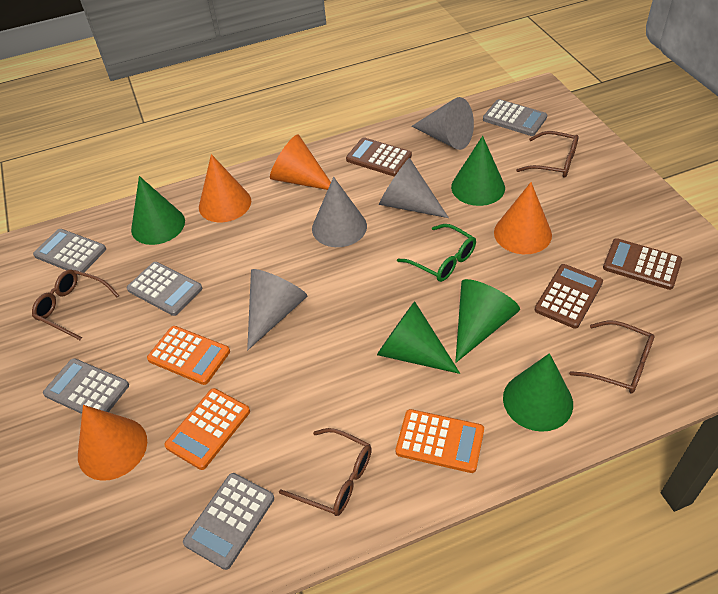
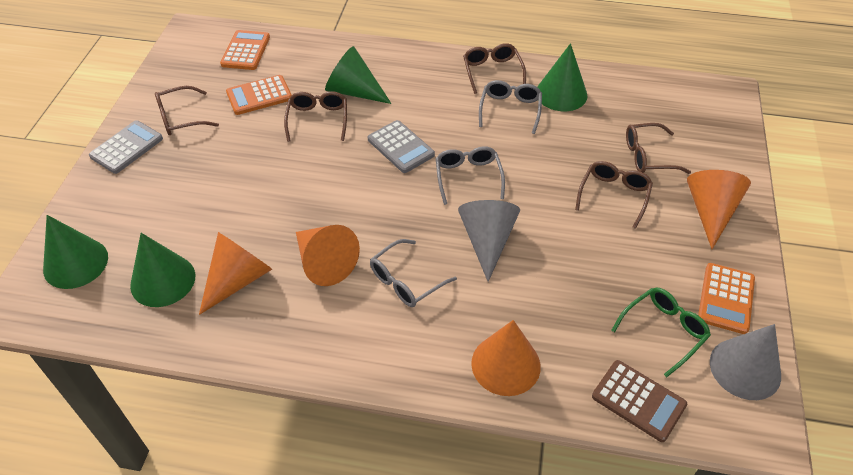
brown calculator: [346,138,412,176] [535,264,603,329] [603,238,682,290] = 3 -> [592,360,687,442] = 1
brown glasses: [32,269,119,340] [279,428,372,516] [516,131,579,178] [569,321,655,394] = 4 -> [155,86,219,135] [284,91,347,142] [463,43,526,94] [575,161,653,229] [626,123,691,174] = 5
green cone: [131,176,185,245] [377,301,460,374] [451,136,505,206] [455,279,520,363] [503,353,573,432] = 5 -> [43,215,108,289] [130,233,195,307] [325,46,392,104] [538,43,588,111] = 4
grey calculator: [33,229,106,275] [43,358,129,414] [127,262,202,316] [183,473,274,570] [483,99,547,136] = 5 -> [89,120,163,174] [367,120,435,173] = 2
grey cone: [247,269,307,350] [312,177,367,247] [379,158,449,218] [411,97,474,150] = 4 -> [458,200,520,282] [710,324,781,400] = 2
grey glasses: none = 0 -> [370,239,457,307] [436,147,505,205] [479,80,542,134] = 3

